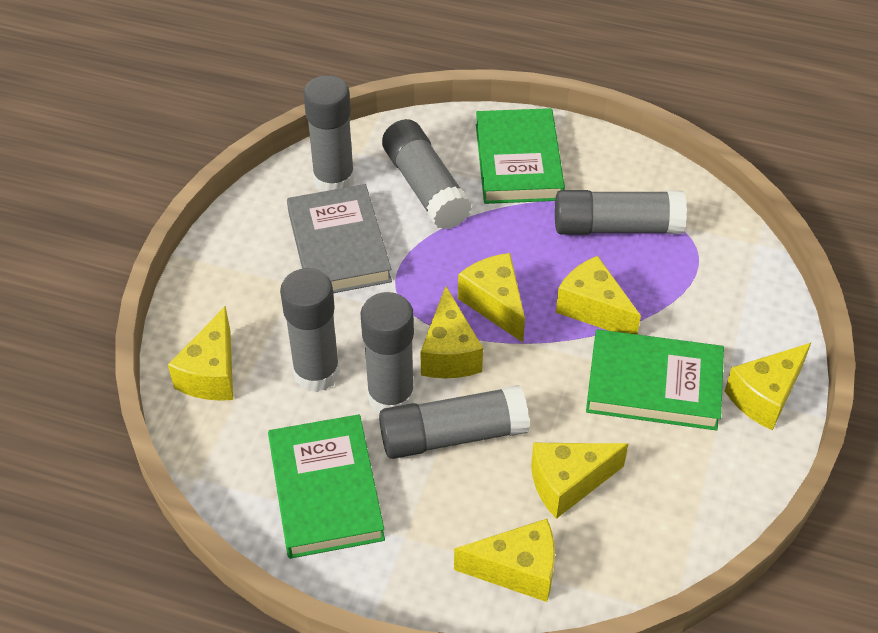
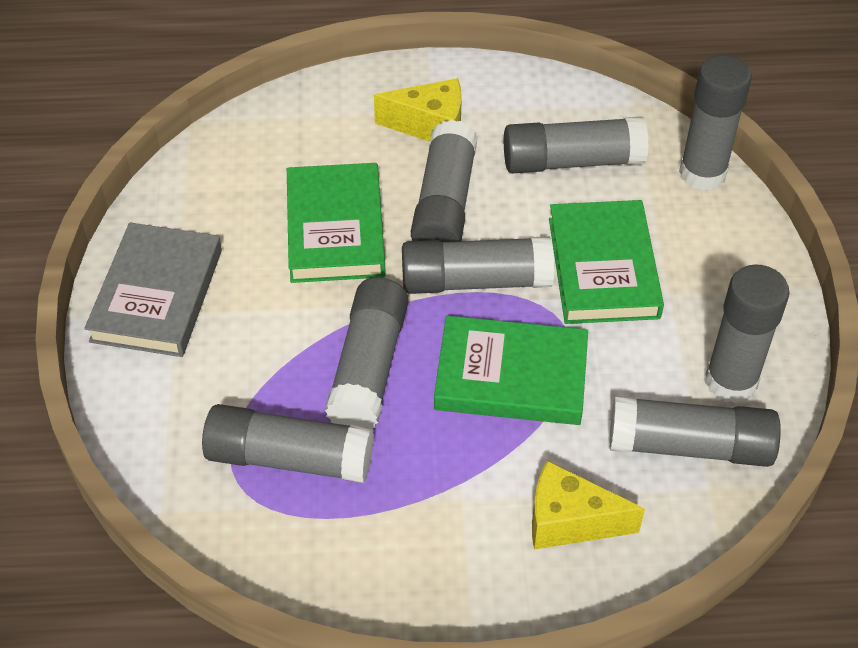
grey glue stick: [280,268,340,392] [303,75,355,192] [361,292,415,412] [379,385,530,459] [382,119,472,230] [555,190,687,235] = 6 -> [202,404,374,483] [325,277,408,428] [402,236,554,294] [411,120,478,242] [504,117,649,173] [609,396,781,467] [679,55,752,191] [705,264,790,403] = 8
yellow cheese: [168,306,233,401] [420,286,483,378] [454,519,555,602] [458,253,525,342] [531,443,628,519] [556,256,641,334] [725,343,811,430] = 7 -> [374,78,462,142] [532,460,645,550] = 2

